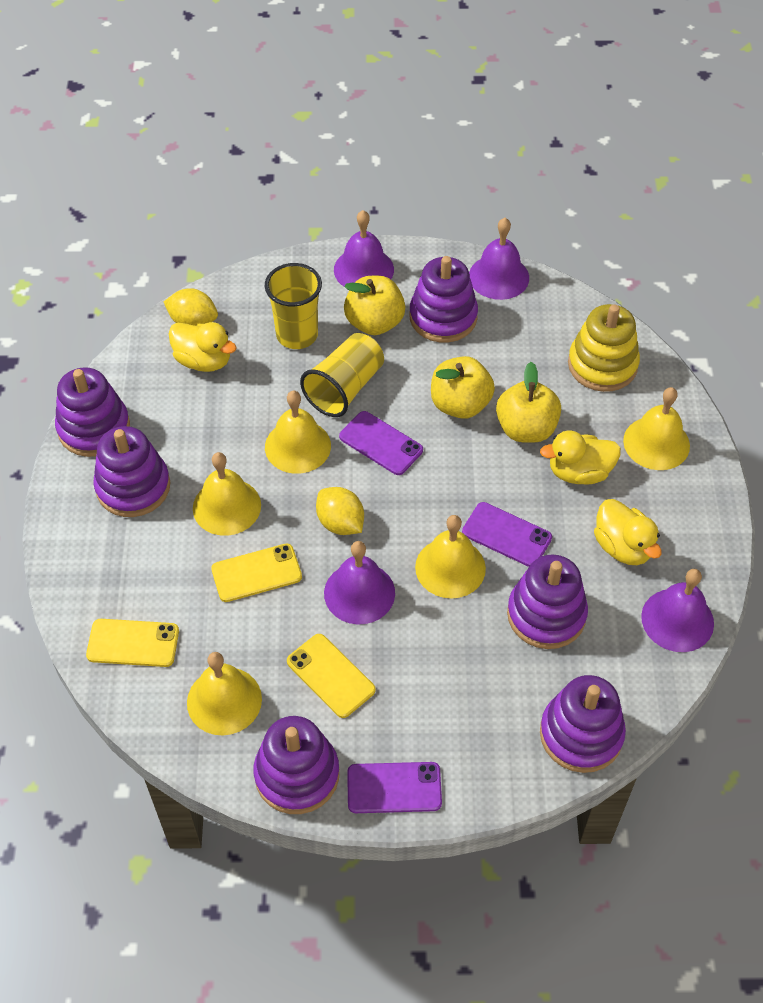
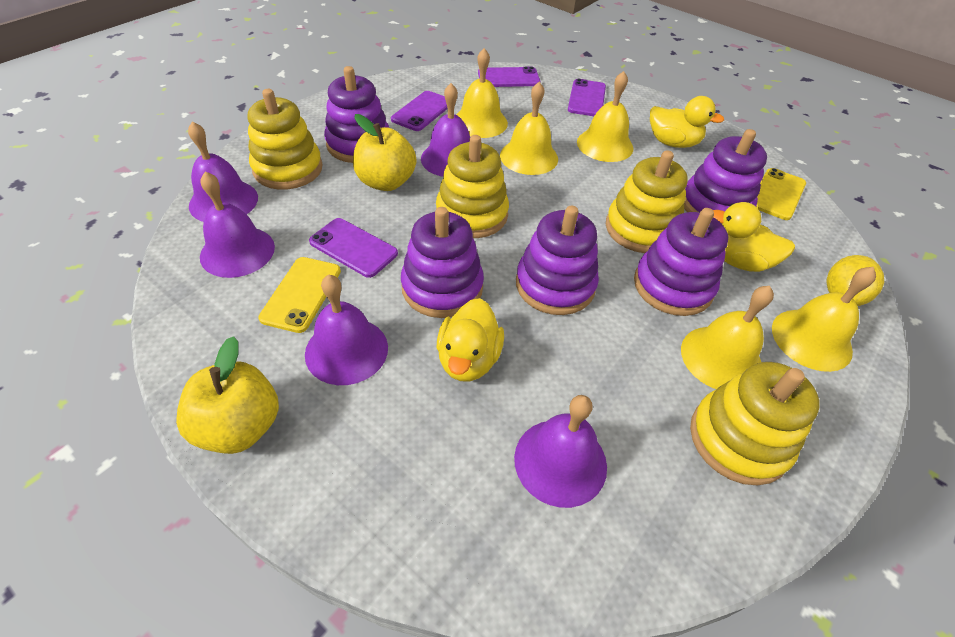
purple bell: [324,541,395,624] [334,210,394,287] [469,218,529,300] [641,569,714,652] = 4 -> [188,121,258,222] [200,171,275,278] [305,274,388,385] [421,83,470,177] [514,395,607,508] = 5
purple phone: [339,411,423,475] [347,762,442,813] [462,502,552,567] = 3 -> [309,218,398,278] [391,91,448,131] [478,66,540,87] [568,79,606,116] = 4
purple stacking toy: [55,367,130,457] [93,426,170,517] [254,716,339,814] [410,256,478,342] [507,554,588,649] [540,675,626,773] = 6 -> [324,66,389,163] [401,207,484,318] [516,206,599,315] [634,208,728,316] [684,129,767,224] = 5
yellow apple: [344,276,405,335] [431,356,495,419] [496,362,561,443] = 3 -> [176,336,279,454] [353,114,416,191] = 2
yellow cup: [265,263,322,349] [300,333,384,417] = 2 -> none = 0
yellow lemon: [164,288,218,326] [316,487,364,535] = 2 -> [826,255,884,306] = 1
yellow phone: [86,619,179,667] [211,544,302,602] [287,634,376,718] = 3 -> [258,257,341,333] [756,168,806,220] = 2
yellow stacking toy: [568,304,640,392] = 1 -> [248,89,323,190] [436,135,509,238] [606,150,688,253] [690,362,820,485] = 4

